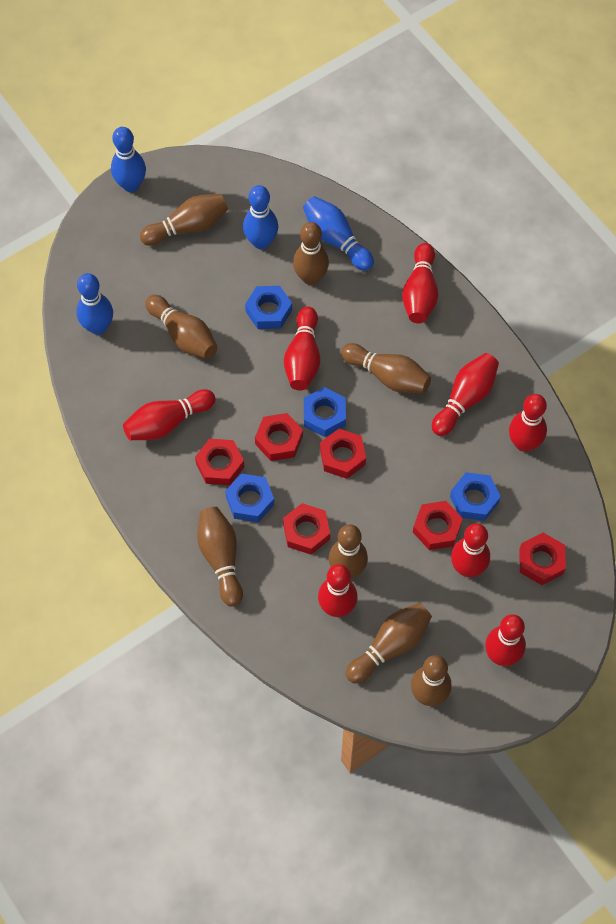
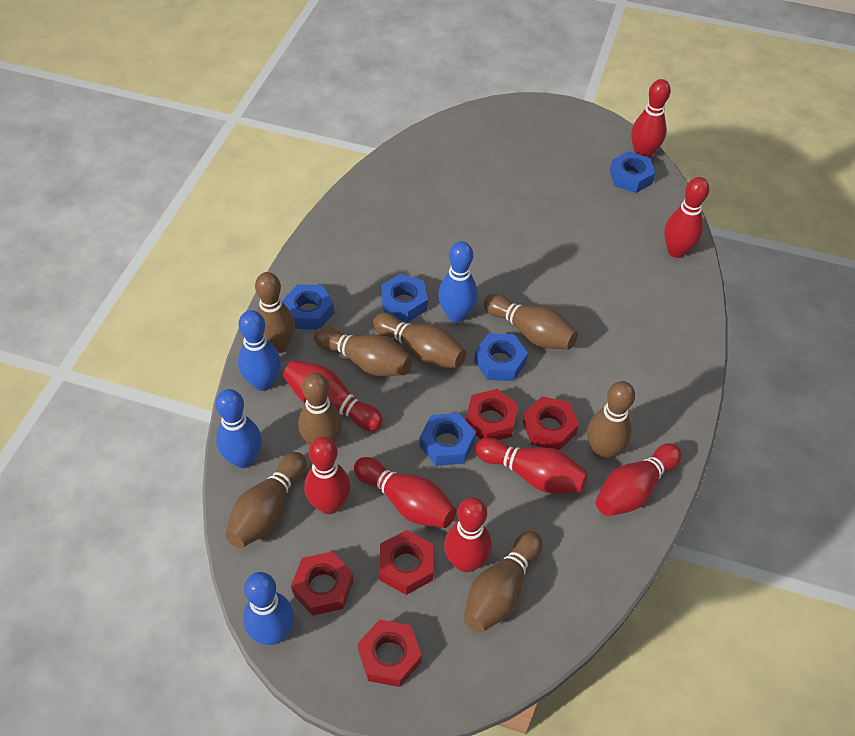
blue nut: [225,473,274,522] [245,286,292,329] [304,387,346,437] [450,472,501,521] = 4 -> [282,284,334,330] [381,274,428,322] [420,413,476,466] [474,333,528,381] [610,151,655,193] = 5
red nut: [195,439,244,485] [255,413,303,461] [283,503,330,555] [320,429,366,479] [413,501,463,550] [519,533,566,585] = 6 -> [291,552,353,616] [358,620,422,687] [380,530,433,595] [466,389,518,440] [523,396,579,450] = 5

